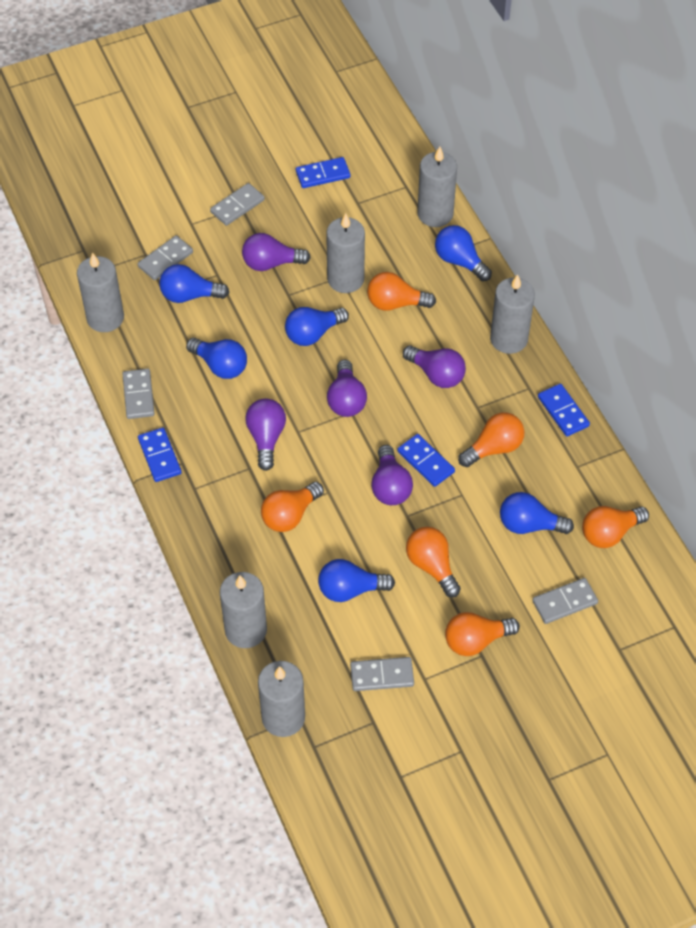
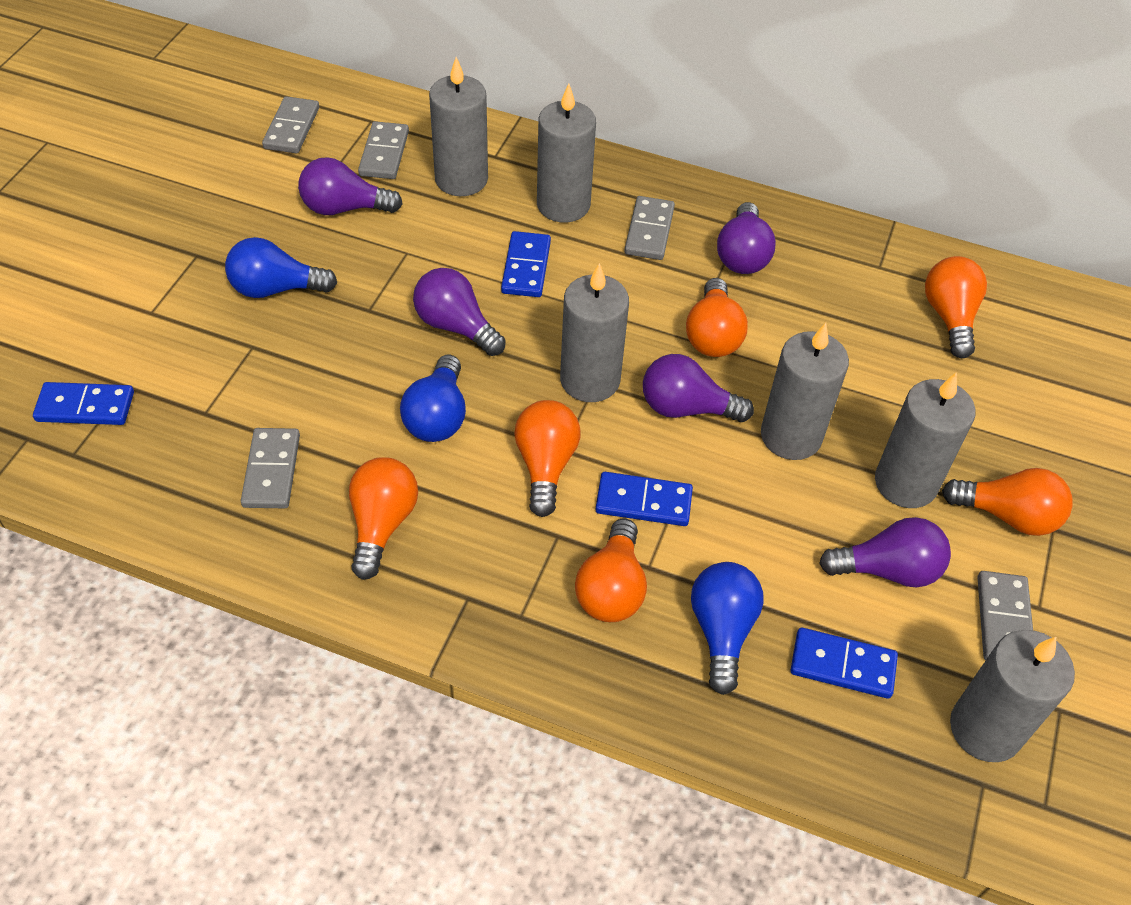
blue light bulb: [159,264,230,303] [186,338,247,379] [285,307,349,346] [318,559,395,602] [435,225,492,281] [500,492,574,534] = 6 -> [225,237,337,298] [400,355,466,442] [691,562,763,695] = 3

